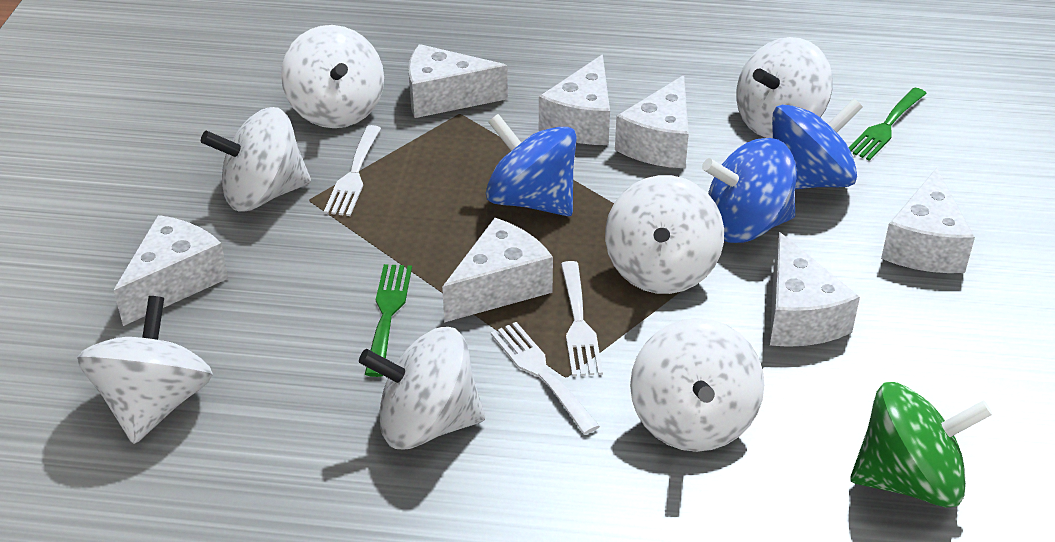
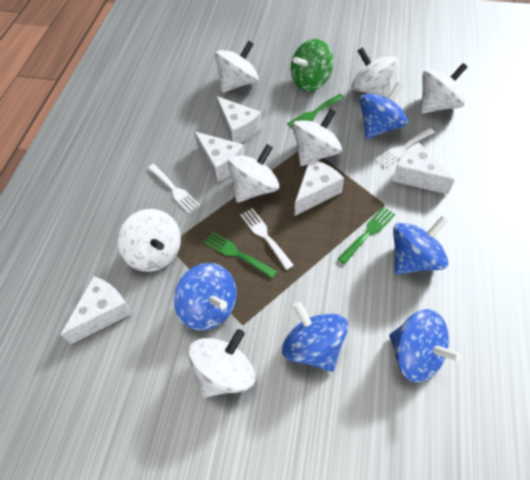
blue spinning top: [486,114,577,216] [702,138,797,243] [772,98,863,190] = 3 -> [174,263,237,331] [282,301,348,372] [360,82,408,139] [389,309,462,383] [393,216,449,274] = 5
green fork: [365,264,412,377] [849,88,927,161] = 2 -> [204,232,277,279] [287,94,344,129] [338,207,395,264] = 3
white cheese: [114,215,228,326] [408,44,508,118] [442,218,553,322] [539,54,610,145] [615,75,689,168] [770,232,860,347] [881,168,975,273] = 7 -> [60,276,132,344] [194,131,245,182] [216,96,262,143] [295,159,344,216] [392,142,455,195] = 5

